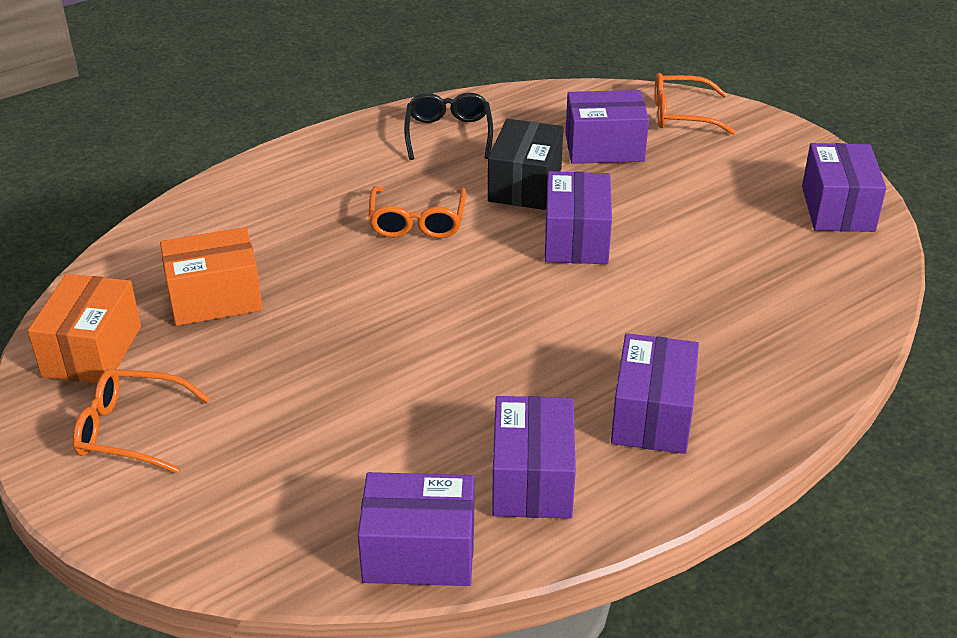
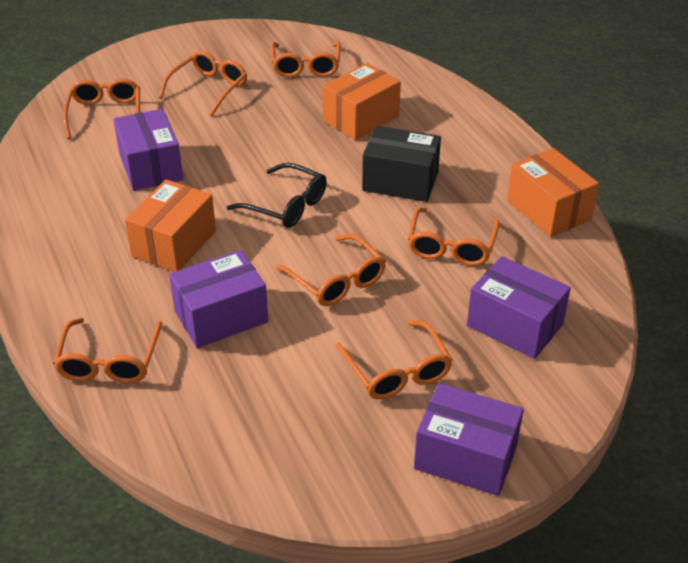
orange box: [28,274,141,383] [160,227,263,326] = 2 -> [125,179,216,272] [322,63,401,140] [507,148,599,237] = 3
orange glasses: [73,369,210,473] [368,186,466,239] [655,73,736,135] = 3 -> [53,318,162,383] [63,78,140,139] [158,51,247,116] [271,41,341,77] [276,234,386,306] [336,320,453,399] [408,207,500,266] = 7
purple box: [358,472,474,586] [492,396,576,519] [545,171,612,264] [565,90,649,164] [611,333,699,454] [802,143,886,232] = 6 -> [113,109,183,191] [169,250,268,348] [414,383,524,496] [467,256,571,359] = 4

